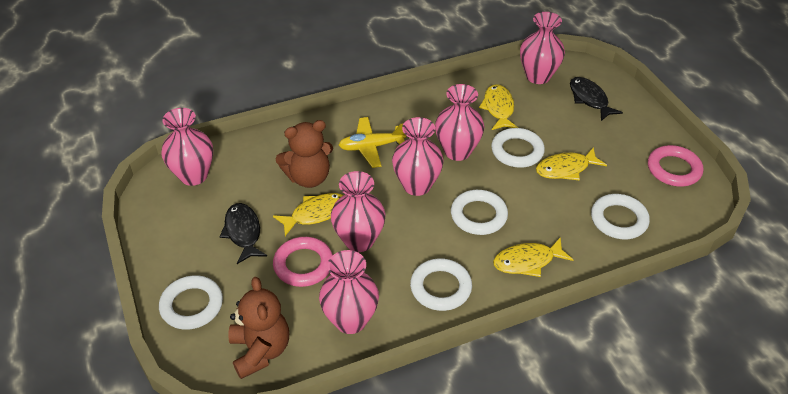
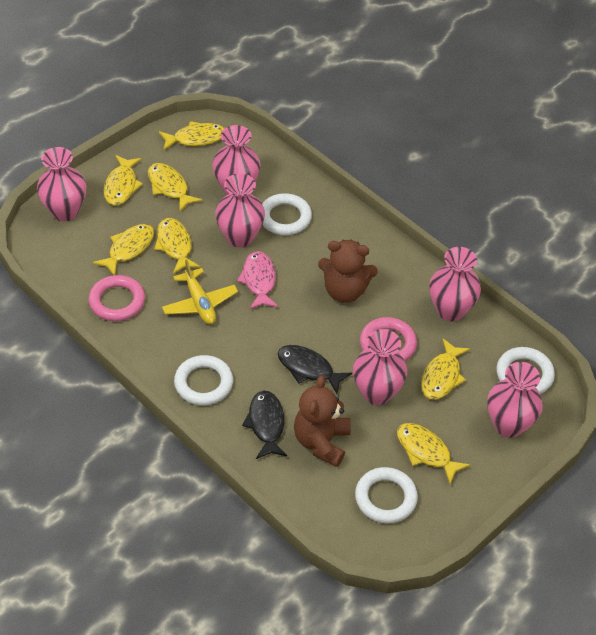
pink fish: none = 0 -> [237,251,278,309] = 1
white ring: [159,275,223,330] [410,258,472,311] [451,190,508,235] [491,128,545,168] [591,194,650,239] = 5 -> [174,355,233,405] [262,193,312,235] [355,467,418,523] [497,347,555,394] = 4
yellow fish: [273,193,343,236] [479,84,518,130] [493,237,573,277] [536,147,607,180] = 4 -> [93,224,154,275] [104,155,143,205] [148,163,202,211] [154,218,200,274] [159,121,225,151] [397,423,470,484] [421,339,470,400] = 7

